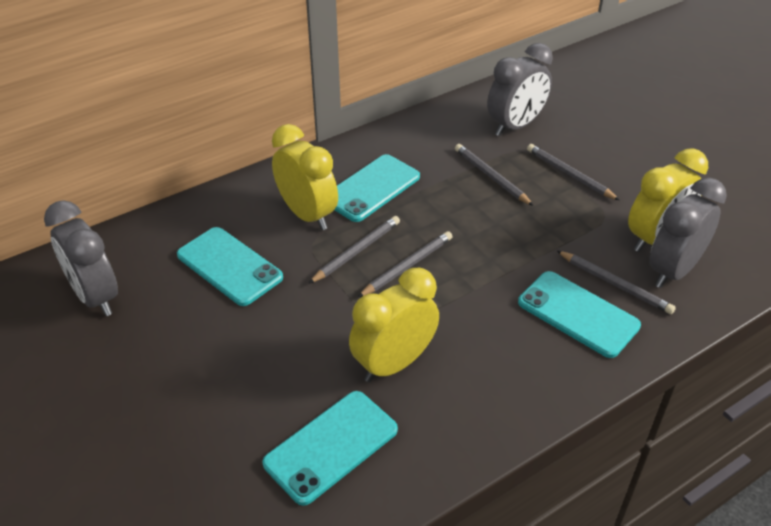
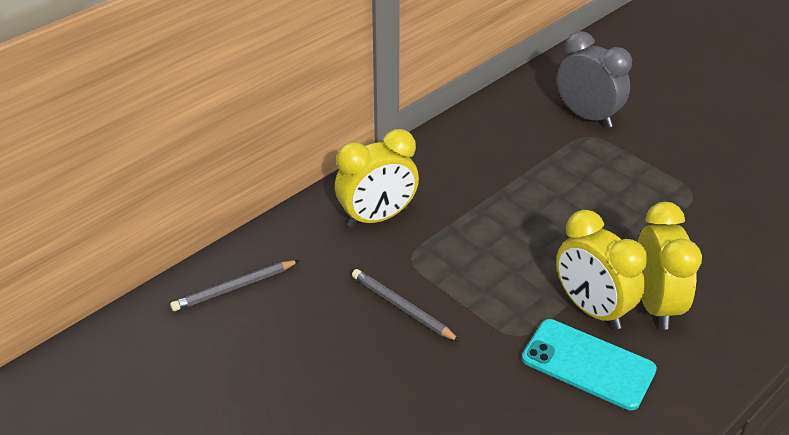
grey clock: [44,200,118,316] [487,43,553,136] [649,177,727,288] = 3 -> [557,31,632,128] = 1
grey pencil: [308,216,400,284] [358,231,453,297] [455,144,534,206] [527,144,620,200] [557,251,676,314] = 5 -> [170,260,300,311] [352,269,460,342] = 2
turquoise phone: [177,227,283,306] [263,391,398,506] [334,154,420,222] [518,271,641,358] = 4 -> [522,319,657,410] = 1

